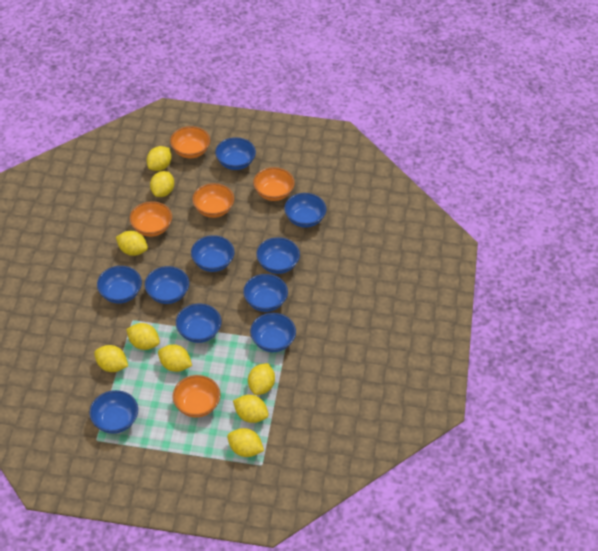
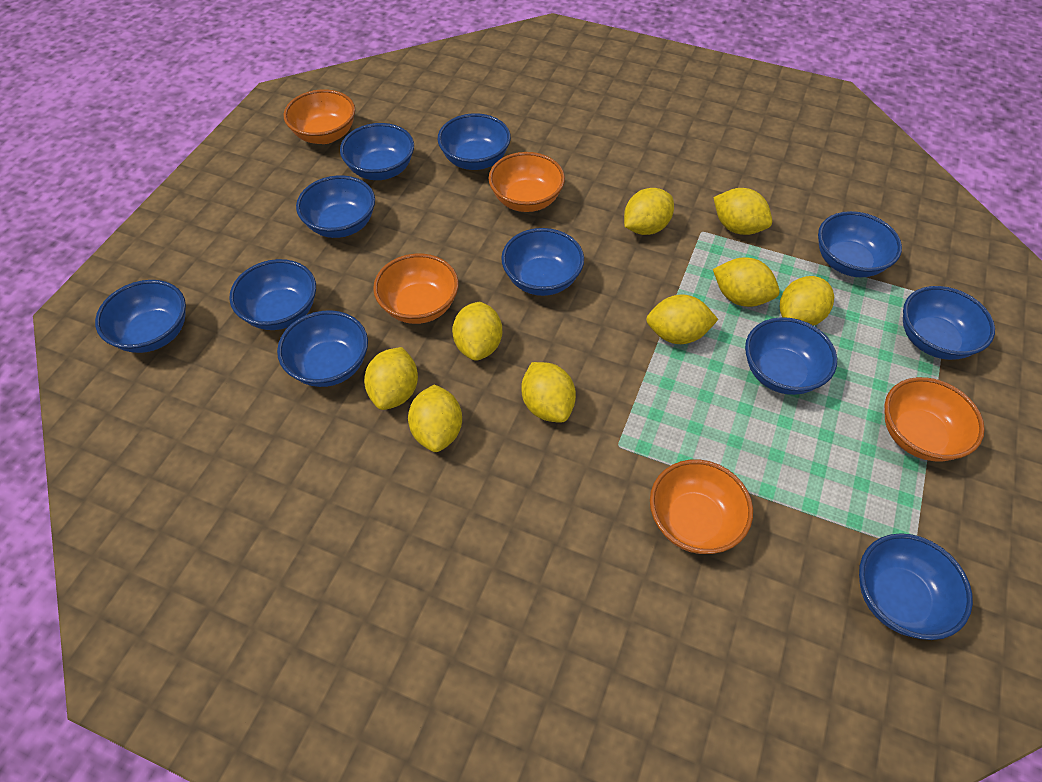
blue bowl: [90,390,138,434] [97,266,142,304] [145,266,189,304] [176,304,221,343] [191,235,234,272] [215,137,256,170] [243,274,288,312] [250,313,296,352] [256,237,300,274] [284,193,326,228] = 10 -> [95,280,186,353] [229,259,316,330] [277,310,368,387] [296,175,375,238] [340,123,414,180] [438,113,511,170] [501,228,584,296] [745,317,837,395] [818,211,902,277] [859,533,973,640] [903,286,995,360] = 11

